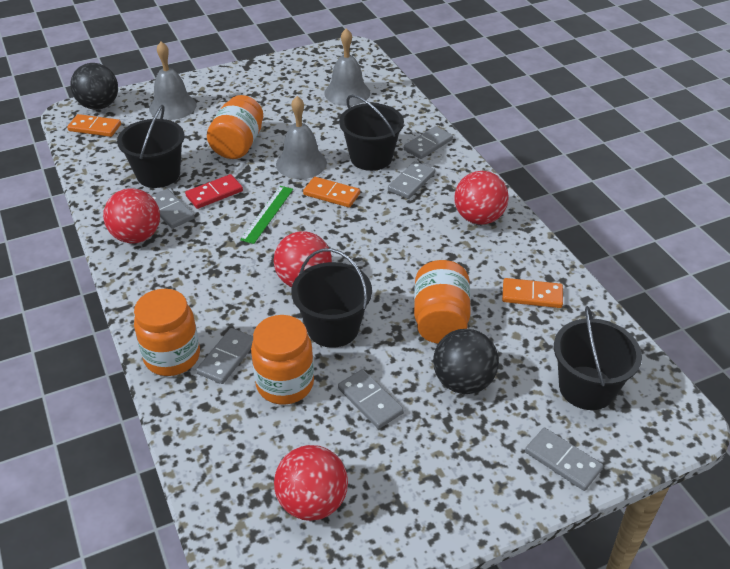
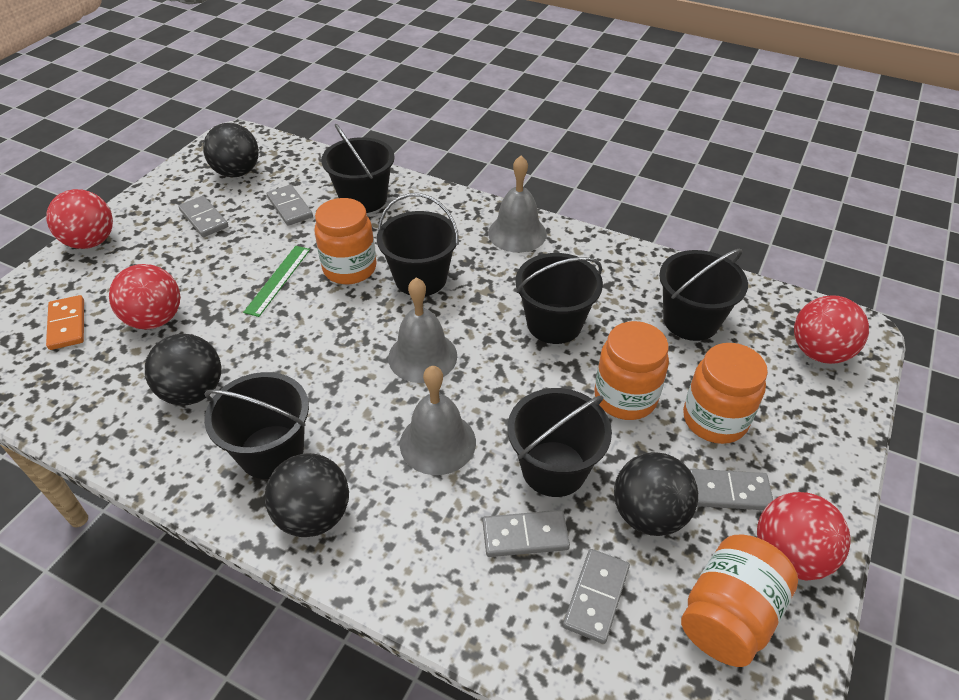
black ball: [70,63,118,110] [433,329,499,394] = 2 -> [145,334,221,405] [203,123,259,177] [265,453,349,537] [614,452,698,536] = 4
black bucket: [117,105,185,188] [291,248,372,348] [339,95,404,171] [554,306,642,410] = 4 -> [204,372,309,479] [321,124,395,213] [377,193,459,296] [508,388,612,497] [515,253,603,344] [659,249,748,341] = 6
grey domino: [151,189,195,229] [196,328,253,384] [338,369,404,429] [388,161,435,199] [404,126,453,159] [525,428,603,491] = 6 -> [178,196,228,237] [267,185,313,226] [483,510,570,557] [563,549,630,644] [689,469,773,510] = 5
orange domino: [67,114,121,137] [303,177,360,208] [502,278,563,308] = 3 -> [46,295,84,350] = 1
red domino: [185,174,243,209] = 1 -> none = 0

